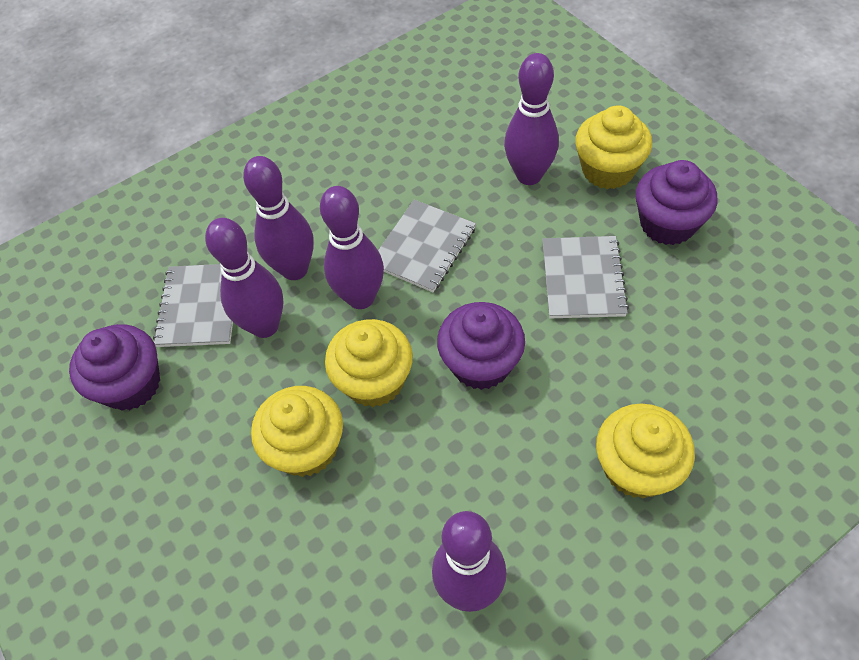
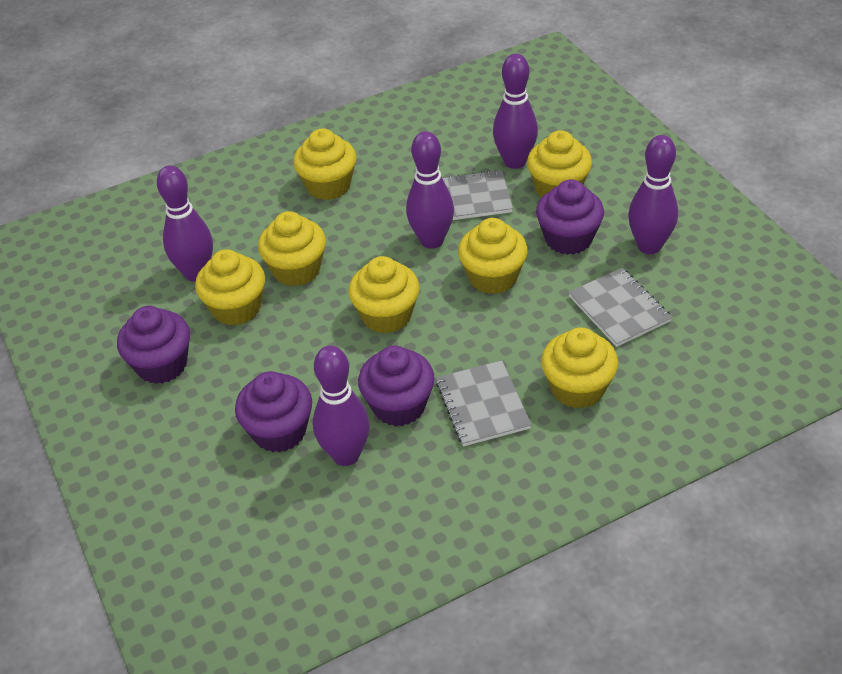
purple cupcake: [69,324,160,411] [437,302,525,390] [636,160,718,245] = 3 -> [117,306,190,384] [235,371,312,452] [358,346,435,426] [536,179,604,255] = 4
yellow cupcake: [251,386,343,477] [325,319,413,407] [575,105,652,189] [596,404,695,499] = 4 -> [195,249,265,326] [258,211,326,286] [293,128,356,200] [348,256,420,334] [458,218,528,294] [527,130,592,198] [541,327,618,409] = 7

